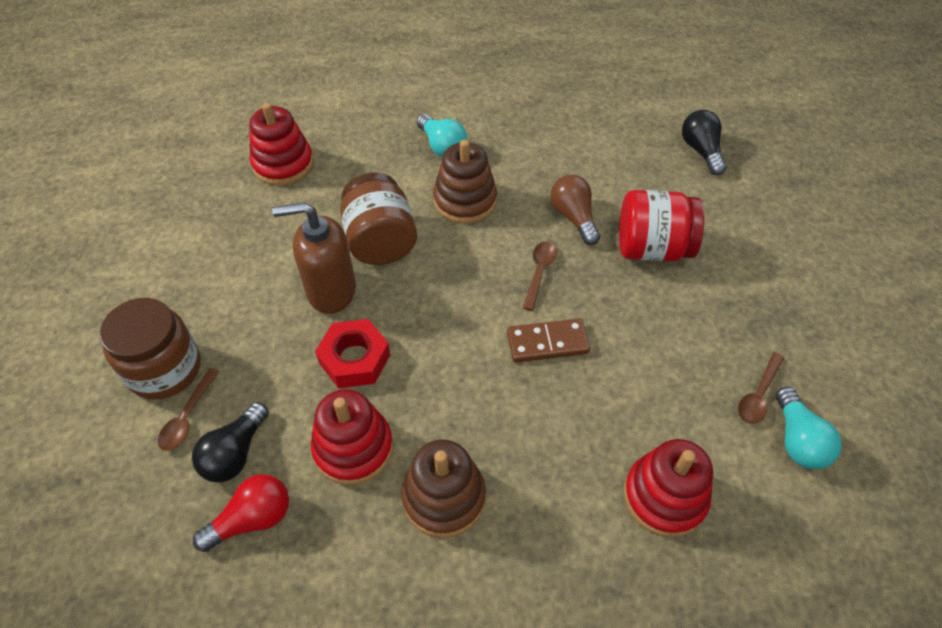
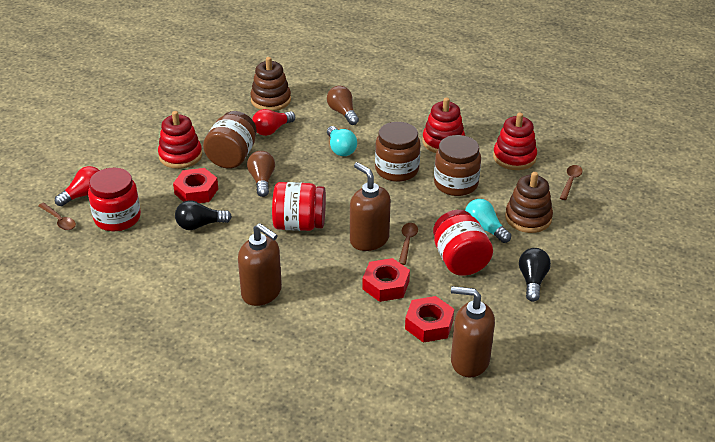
brown domino: [507,318,590,362] = 1 -> none = 0
brown jar: [100,298,201,399] [340,172,417,265] = 2 -> [203,111,257,169] [375,122,421,182] [434,135,481,196] = 3
brown light bulb: [550,175,600,245] = 1 -> [247,151,275,197] [327,86,359,125] = 2
brown soap dispenser: [272,202,356,314] = 1 -> [238,223,282,306] [350,162,391,251] [451,286,495,378] = 3
red jar: [619,190,704,261] = 1 -> [88,168,141,231] [272,182,326,231] [433,210,493,276] = 3
red light bulb: [193,474,289,552] = 1 -> [55,166,100,206] [252,109,295,136] = 2
red nut: [315,319,390,388] = 1 -> [173,168,218,203] [363,258,410,302] [405,296,454,343] = 3

